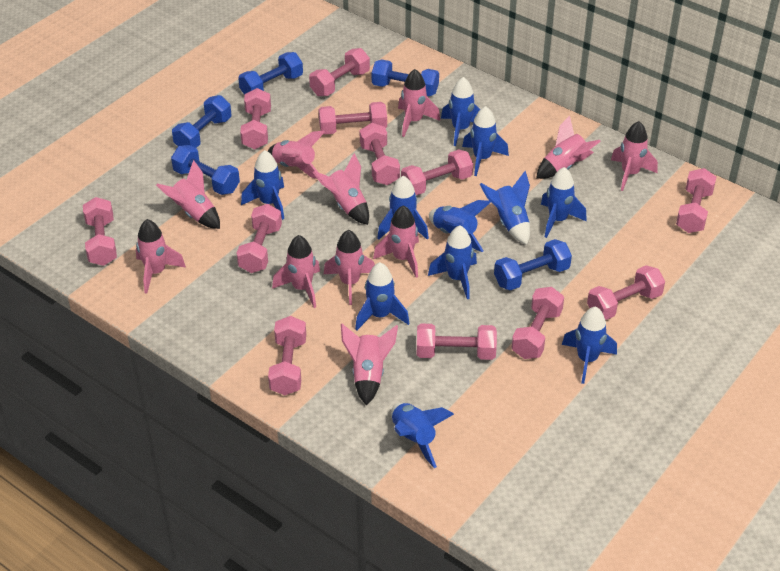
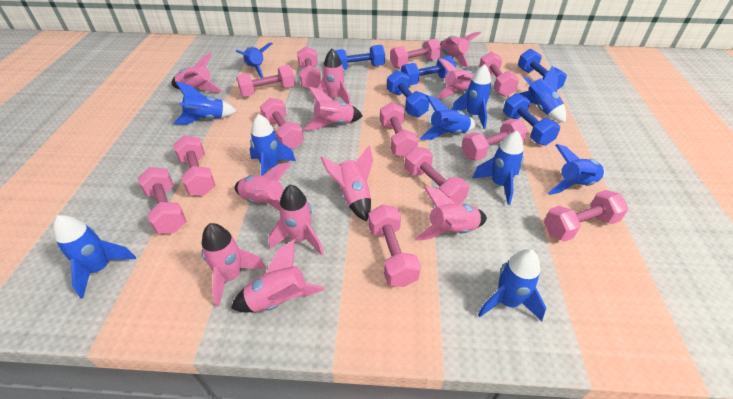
blue rocket: [241,150,284,220] [355,262,409,330] [377,176,429,240] [391,403,454,468] [428,225,477,299] [429,200,491,252] [441,77,480,146] [462,106,509,176] [480,171,530,245] [541,167,587,238] [562,307,617,384] = 11 -> [53,215,136,298] [174,81,237,125] [236,42,273,78] [250,114,296,176] [419,95,476,140] [451,64,492,129] [472,131,524,205] [478,249,546,321] [519,66,566,122] [548,144,605,195] = 10

